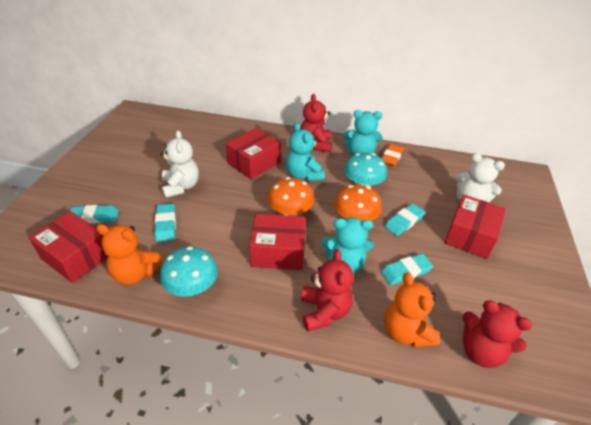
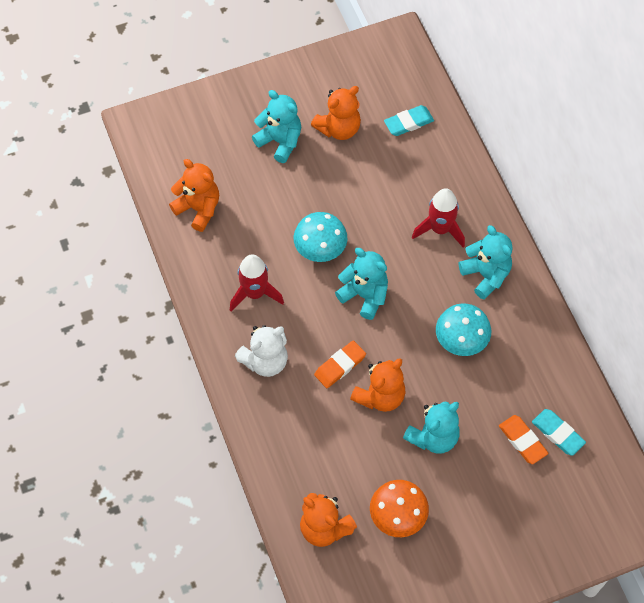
orange eraser: [381,144,404,166] = 1 -> [314,340,366,388] [499,415,548,464] = 2
orange mushroom: [268,177,314,216] [334,185,382,221] = 2 -> [370,480,429,537] = 1
orange teddy bear: [96,224,164,285] [384,272,440,347] = 2 -> [169,159,219,232] [300,493,357,547] [311,86,361,140] [350,358,406,412] = 4
red box: [29,211,108,283] [226,128,281,179] [249,214,306,270] [444,195,506,259] = 4 -> none = 0
red rocket: none = 0 -> [230,254,284,312] [412,188,465,248] = 2
red teddy bear: [300,94,332,152] [301,249,353,332] [462,300,532,368] = 3 -> none = 0
turquoise eraser: [69,205,119,224] [155,204,176,242] [381,254,433,285] [384,204,425,236] = 4 -> [384,105,434,136] [532,409,586,456] = 2
turquoise teddy bear: [286,123,325,182] [321,217,374,274] [343,110,383,155] = 3 -> [252,90,301,163] [335,248,388,320] [403,401,460,454] [459,225,513,299] = 4
white teddy bear: [160,130,199,198] [456,153,505,203] = 2 -> [235,325,288,377] = 1

